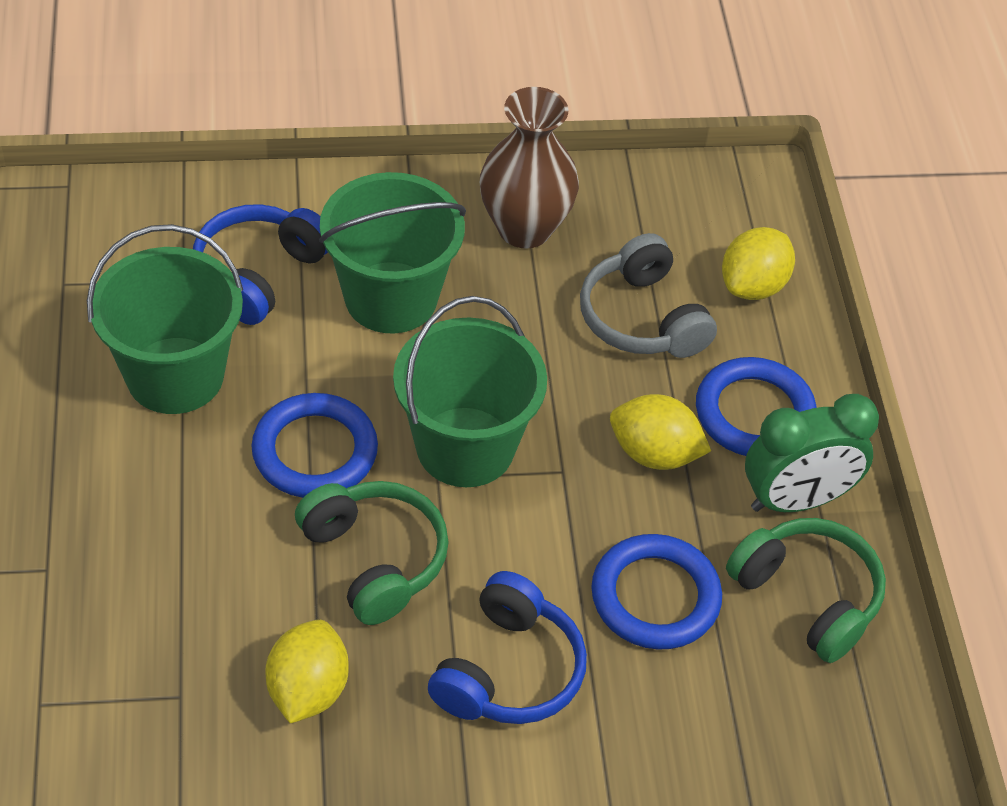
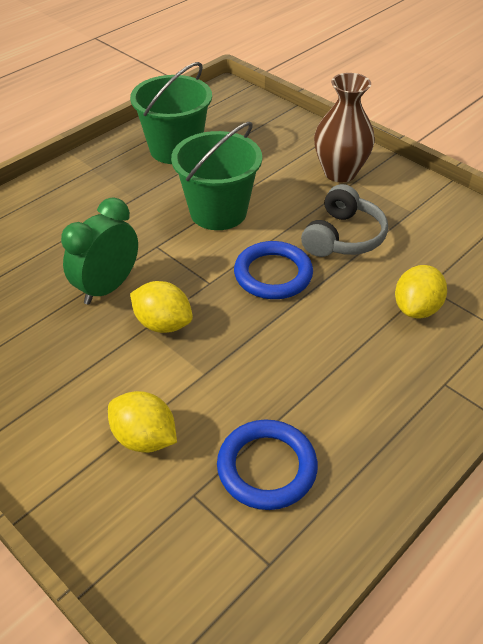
blue headphones: [193,204,328,325] [428,571,587,724] = 2 -> none = 0
blue ring: [252,393,378,498] [591,534,722,650] [696,357,817,456] = 3 -> [217,420,318,510] [234,241,313,299] = 2
green bucket: [87,224,243,414] [319,172,466,333] [393,296,547,487] = 3 -> [130,62,212,164] [171,122,262,230] = 2
green headphones: [295,481,449,625] [726,518,886,663] = 2 -> none = 0

